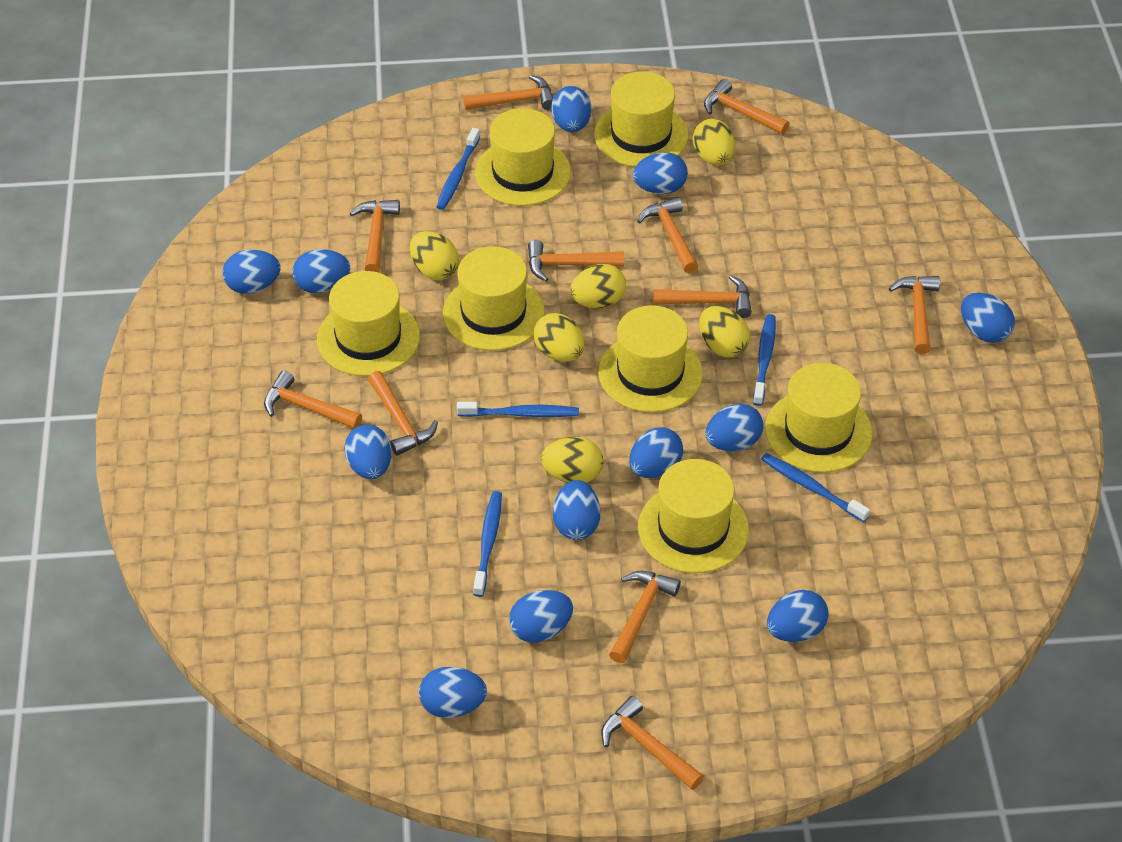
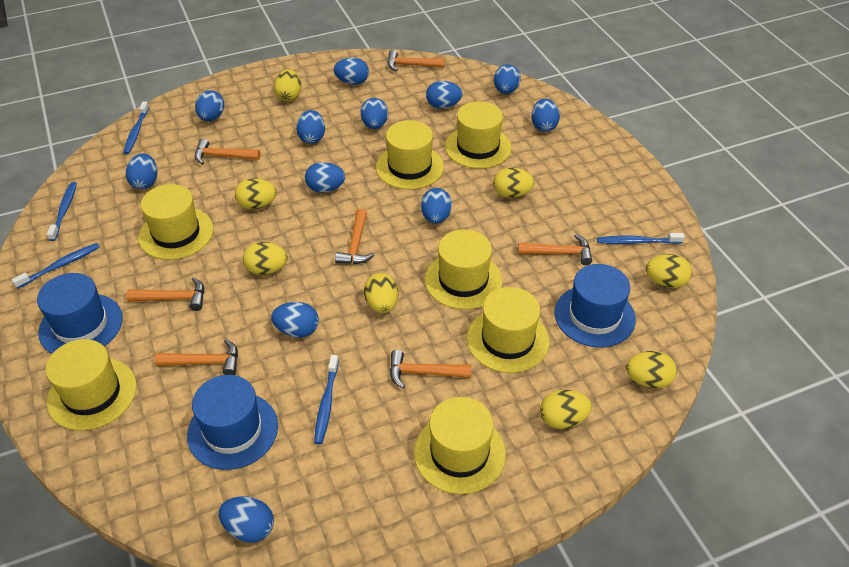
blue hat: none = 0 -> [37,273,123,354] [187,375,278,470] [554,264,636,348] = 3
orange hammer: [264,371,362,429] [350,200,400,273] [368,371,438,456] [463,75,553,110] [528,240,624,281] [601,696,704,790] [609,571,681,663] [637,197,698,273] [653,275,752,318] [704,79,789,134] [889,276,940,354] = 11 -> [126,277,204,311] [155,339,238,375] [195,138,260,165] [335,209,375,264] [388,50,445,71] [390,350,472,389] [518,234,592,265] = 7
yellow egg: [410,231,459,280] [533,313,584,362] [541,437,603,483] [570,264,626,308] [693,119,735,165] [699,306,750,357] = 6 -> [235,178,277,209] [243,242,288,275] [274,69,301,101] [364,273,398,313] [493,167,535,198] [540,390,592,429] [626,351,677,389] [646,254,692,288] = 8

